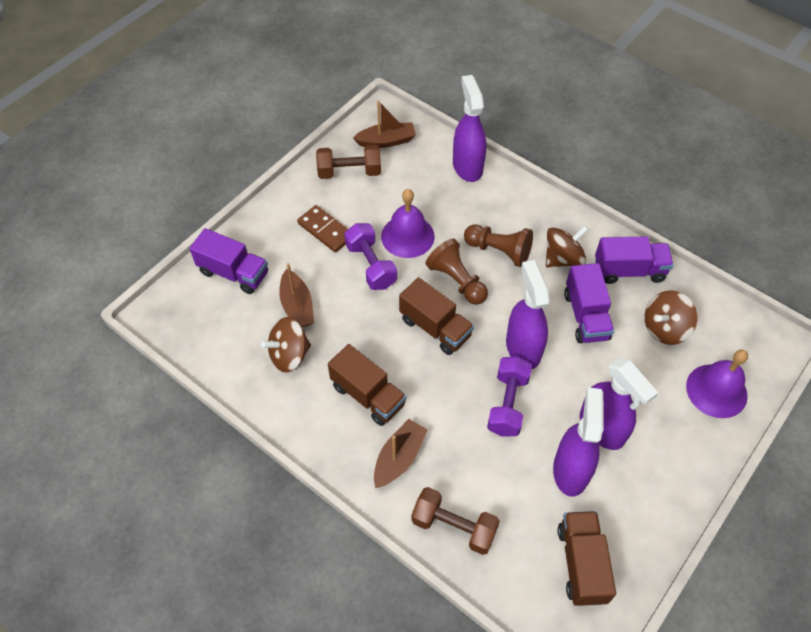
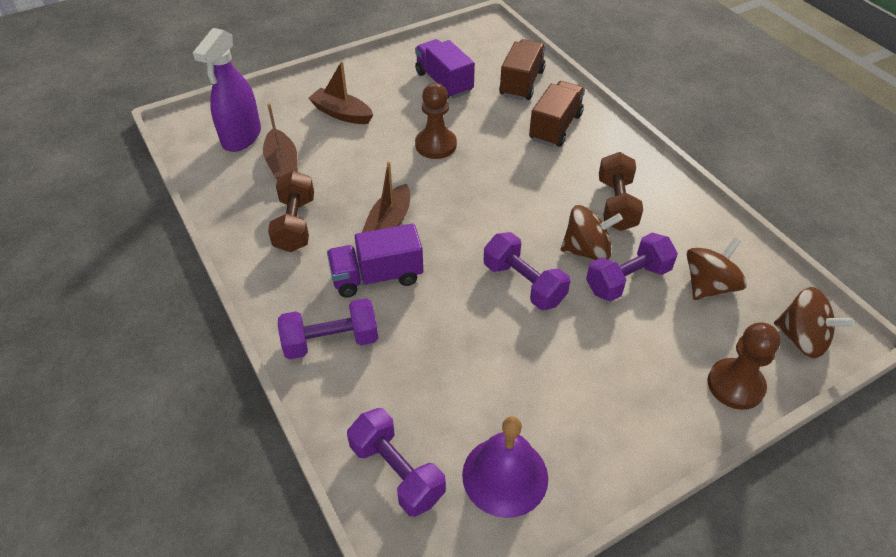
brown domino: [297,205,348,252] = 1 -> none = 0
brown truck: [328,344,406,426] [399,277,474,355] [558,511,616,606] = 3 -> [499,39,546,100] [529,81,585,147] = 2
purple bell: [381,189,435,258] [686,350,748,418] = 2 -> [462,416,548,518] = 1
purple dumbbell: [344,223,397,290] [487,356,532,437] = 2 -> [278,298,378,360] [347,408,446,517] [483,232,570,310] [586,233,678,301] = 4
purple spray bottle: [453,75,486,182] [506,260,550,369] [553,387,604,497] [580,358,658,450] = 4 -> [193,28,261,152] = 1
purple truck: [189,228,268,294] [564,263,614,343] [595,236,674,284] = 3 -> [327,223,423,297] [415,39,475,99] = 2

